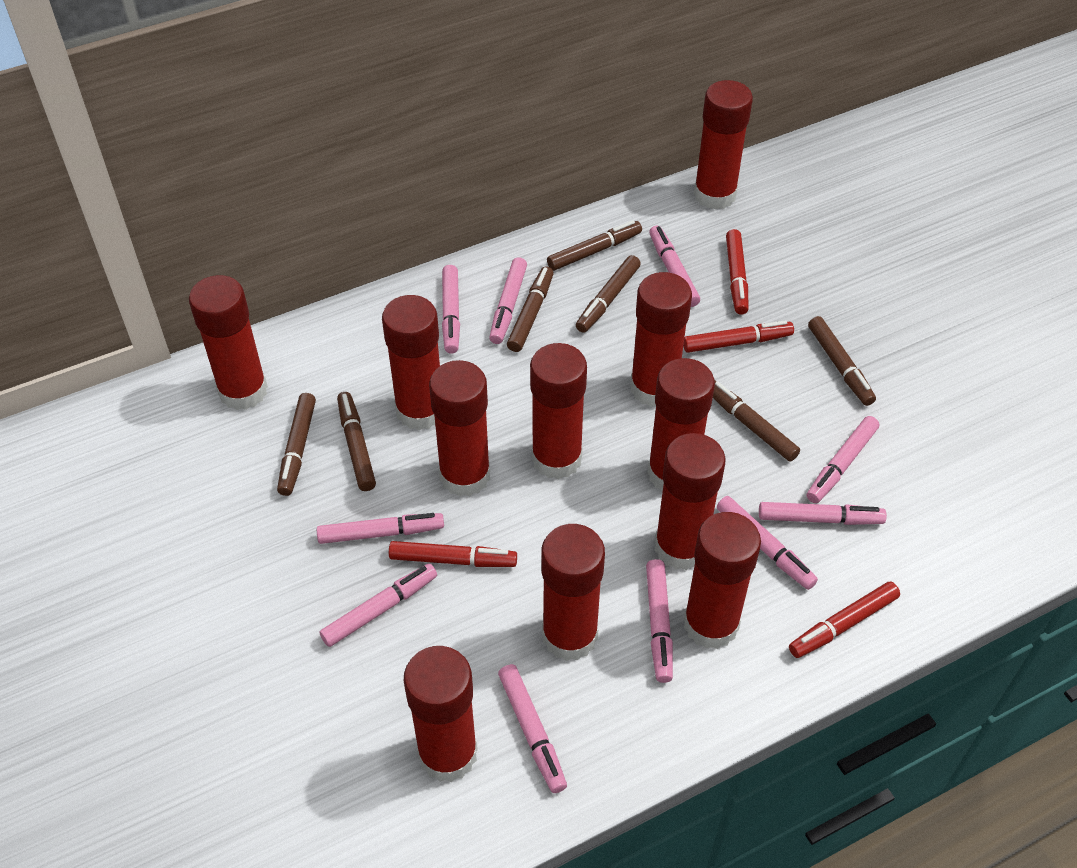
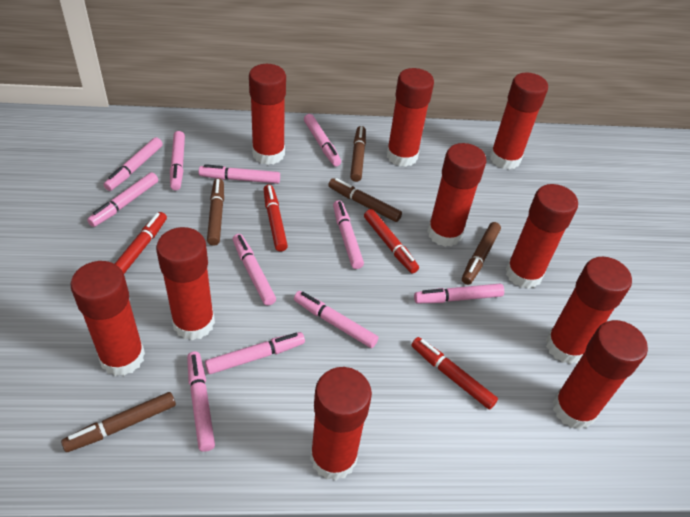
brown marker: [277,393,316,496] [337,392,376,491] [507,266,554,352] [547,220,642,271] [576,255,641,333] [713,381,800,461] [808,316,876,406] = 7 -> [61,392,176,452] [207,178,224,246] [328,178,402,222] [350,126,366,182] [462,222,501,285] = 5
pink marker: [317,513,444,544] [320,564,437,647] [442,265,460,354] [489,257,527,344] [498,664,567,793] [646,559,673,683] [649,226,700,307] [717,496,818,590] [759,502,887,525] [807,416,879,503] = 10 -> [87,172,158,227] [103,137,163,191] [170,131,185,190] [187,351,215,452] [199,164,280,184] [205,332,305,374] [233,234,276,306] [294,291,378,348] [304,114,341,166] [333,200,364,269] [414,284,504,303] = 11
red glue stick: [189,275,268,410] [382,295,440,430] [404,646,478,782] [429,360,490,497] [530,343,587,479] [541,524,605,661] [630,272,692,407] [647,358,715,492] [655,433,726,570] [684,512,761,649] [693,80,753,210] = 11 -> [71,261,145,376] [156,227,215,340] [249,64,286,165] [310,367,372,481] [387,68,434,167] [427,143,486,247] [490,72,548,169] [506,184,578,289] [546,257,632,364] [553,320,648,430] = 10

